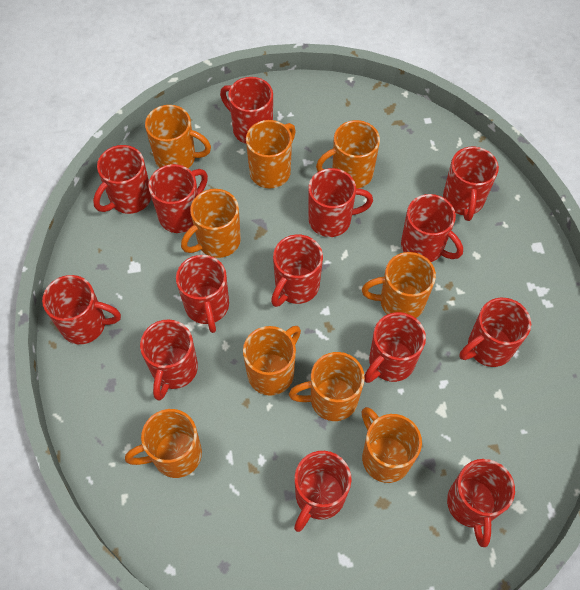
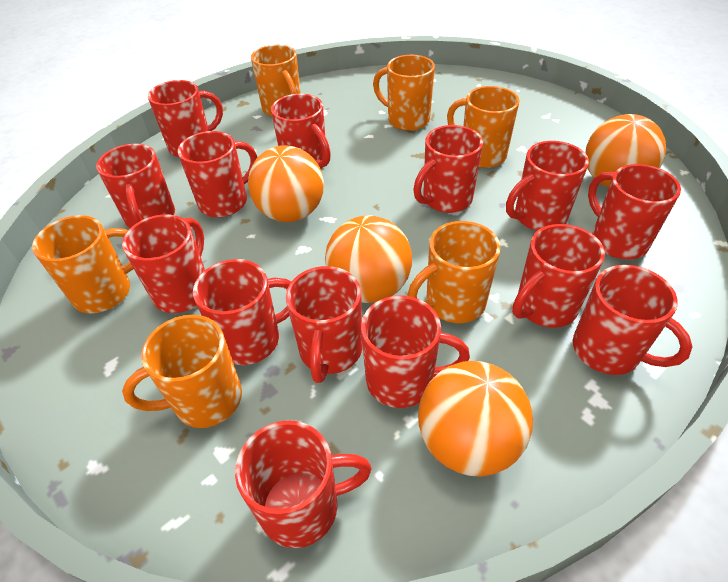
orange ball: none = 0 -> [248,145,324,222] [325,215,412,303] [418,361,533,477] [585,114,666,187] = 4
orange mug: [125,409,202,478] [145,105,211,168] [181,189,241,258] [243,326,301,396] [246,120,296,188] [289,352,365,421] [316,120,380,188] [362,252,436,318] [362,407,422,483] = 9 -> [32,215,134,313] [122,315,242,428] [251,45,301,117] [373,55,435,131] [408,221,501,323] [447,86,519,168] = 6

